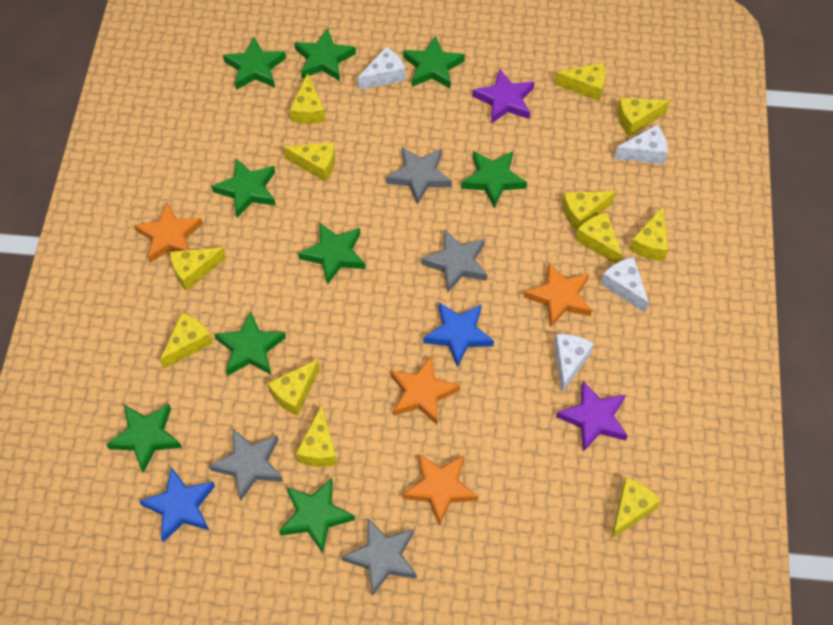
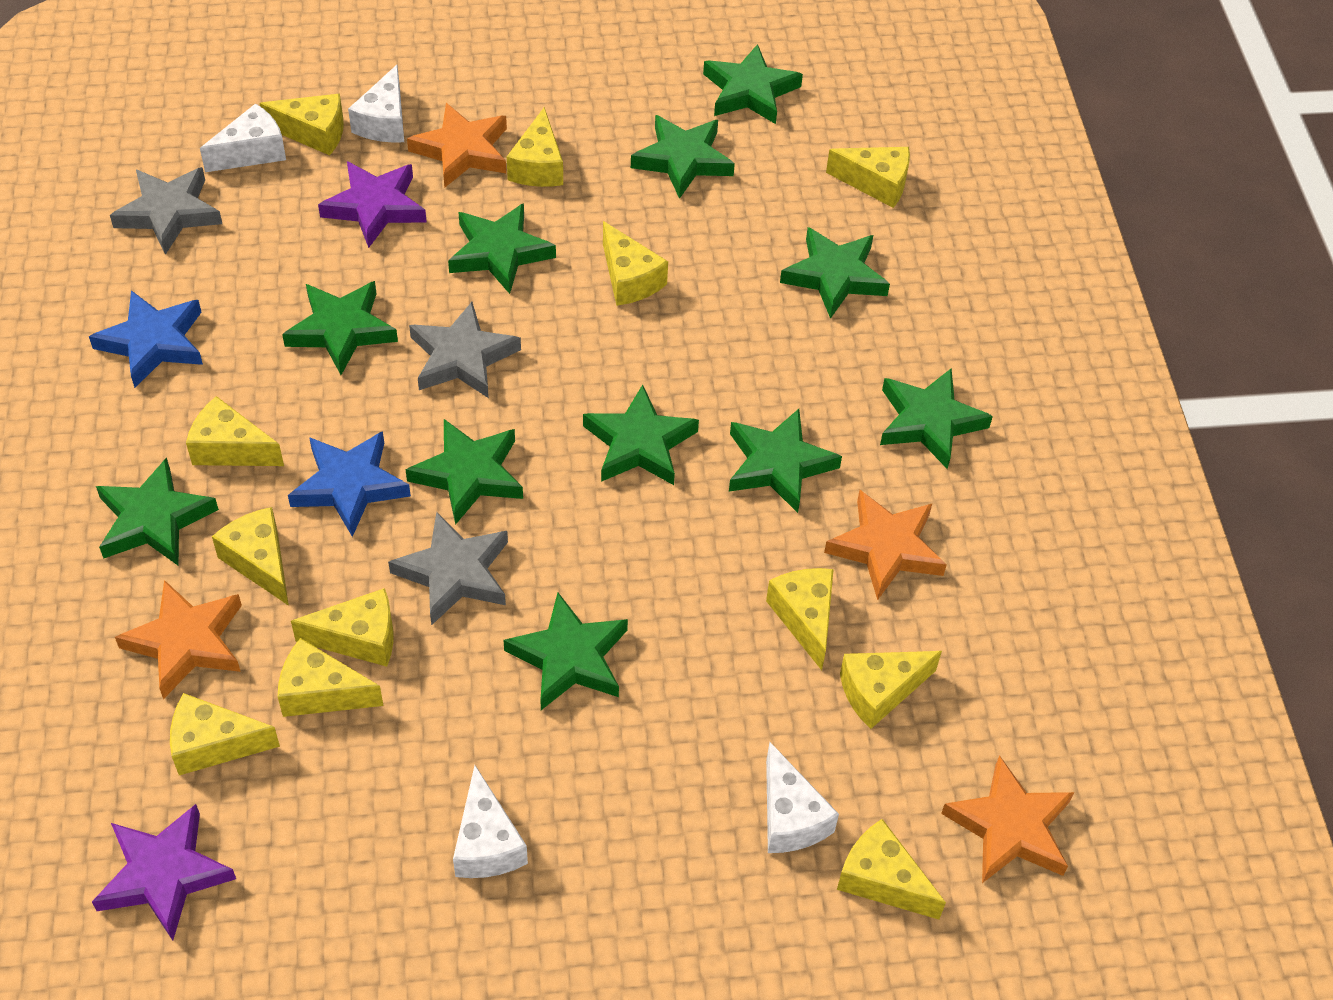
green star: [106,404,182,473] [212,159,276,218] [215,311,286,376] [223,37,286,90] [279,478,355,553] [294,28,356,81] [298,222,366,285] [403,35,465,89] [461,151,527,208] = 9 -> [96,457,219,566] [282,281,398,375] [405,419,523,525] [448,203,556,294] [504,592,628,710] [583,385,699,485] [631,115,735,199] [703,44,803,124] [729,409,842,513] [780,227,890,319] [880,368,993,469] = 11
grey star: [209,429,283,501] [342,519,417,596] [386,147,452,205] [421,230,487,293] = 4 -> [110,167,222,255] [388,512,508,625] [409,302,521,398] = 3

